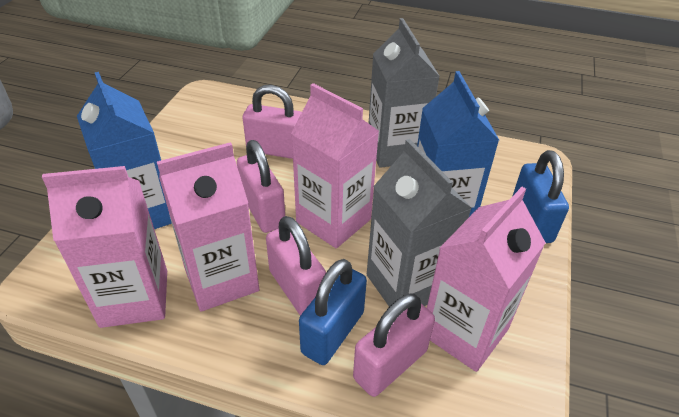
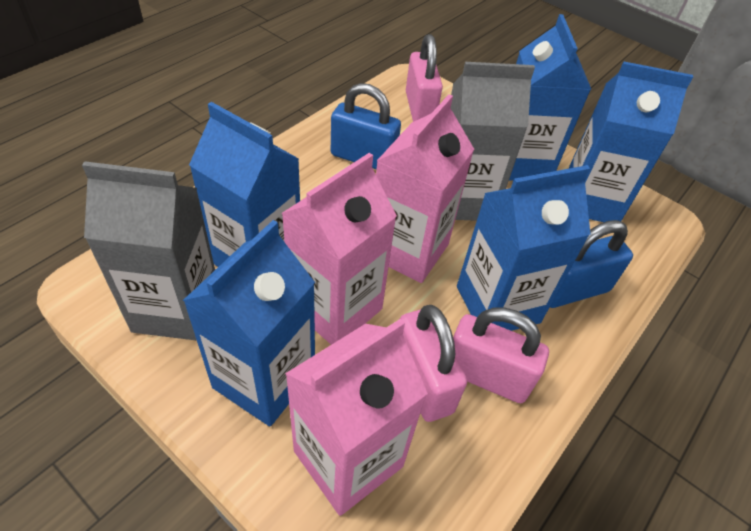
blue carton: [77,72,172,229] [417,71,499,217] = 2 -> [183,220,315,426] [189,102,300,267] [457,165,591,331] [509,14,591,181] [568,62,693,222] = 5
pink carton: [42,166,167,328] [157,142,259,311] [291,83,379,248] [427,187,546,372] = 4 -> [281,153,397,345] [285,319,428,516] [376,94,474,283] = 3
pink padlock: [237,140,285,233] [243,85,302,159] [266,216,326,316] [353,294,435,397] = 4 -> [400,305,467,422] [406,34,443,122] [453,307,549,403] = 3

